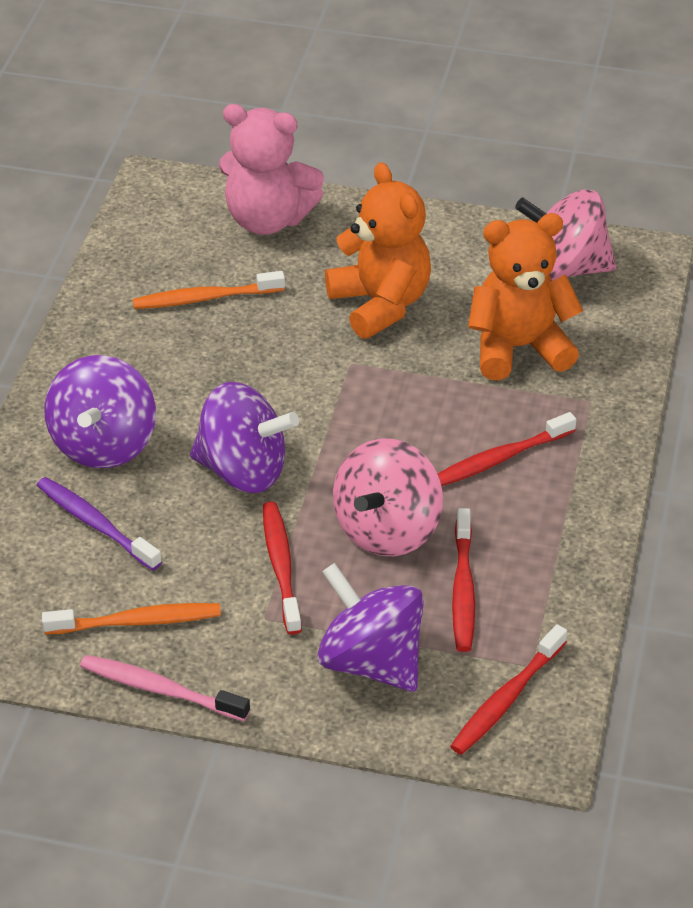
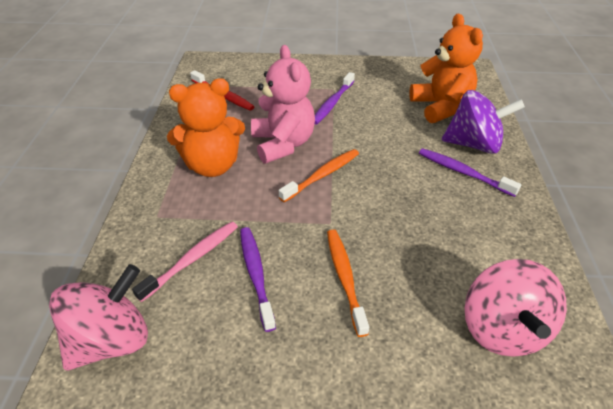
purple spinning top: [44,355,156,468] [190,382,299,493] [318,563,424,692] = 3 -> [442,90,525,154] = 1
purple toothbrush: [37,477,162,571] = 1 -> [240,227,276,332] [315,72,355,125] [419,148,521,197] = 3
red toothbrush: [263,501,302,635] [438,412,576,486] [450,624,567,755] [452,508,475,652] = 4 -> [190,70,255,111] = 1

